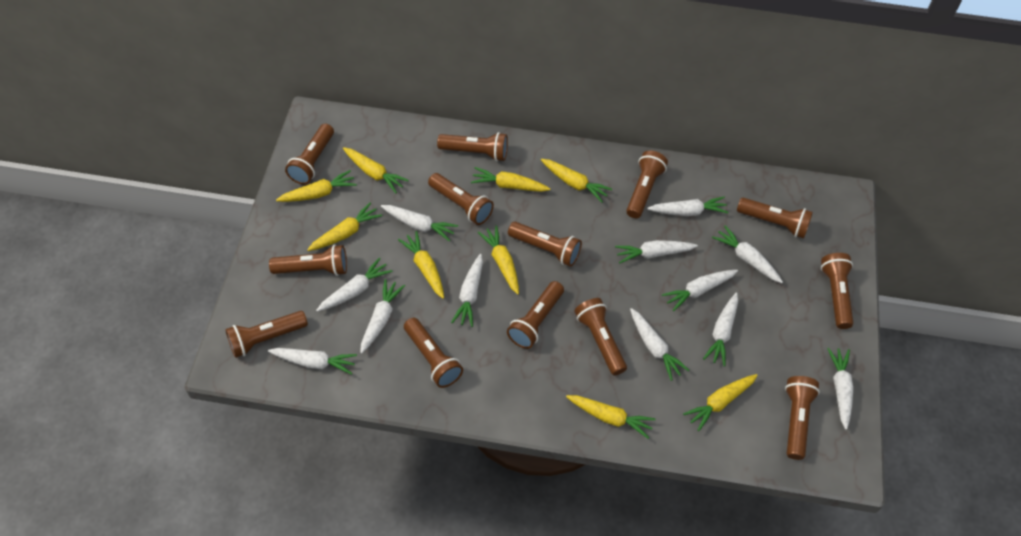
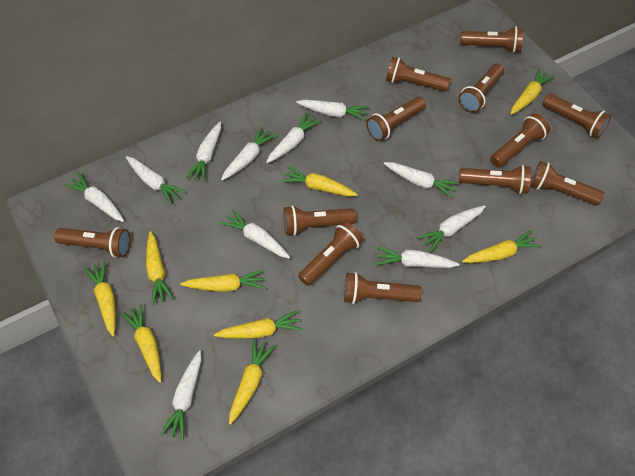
brown flashlight: [225,311,308,358] [269,245,347,276] [285,124,334,184] [404,318,463,388] [428,173,494,225] [437,132,508,161] [507,281,564,349] [508,222,582,267] [575,298,627,376] [626,151,668,218] [737,197,813,239] [785,376,820,460] [821,253,854,329] = 13 -> [54,227,131,258] [284,205,356,236] [298,221,363,286] [344,272,422,304] [366,97,426,141] [386,57,451,91] [458,63,504,113] [459,165,531,194] [460,26,523,53] [490,113,550,168] [530,161,604,205] [542,94,611,138] = 12
white carrot: [268,348,357,375] [316,257,393,312] [360,279,405,354] [381,205,458,242] [451,254,483,327] [615,240,698,263] [630,308,689,381] [647,197,728,216] [662,270,738,311] [703,293,738,366] [712,226,783,283] [827,348,853,430] = 12 -> [64,173,124,222] [126,156,185,205] [160,350,201,440] [185,122,221,182] [220,209,290,258] [221,126,276,180] [266,112,321,163] [296,100,369,121] [376,247,459,268] [384,162,459,198] [417,205,486,253] = 11

